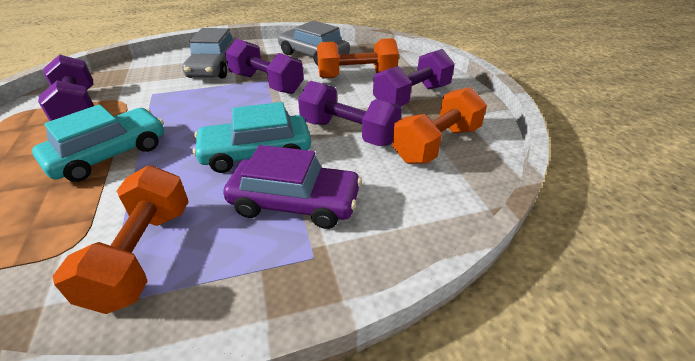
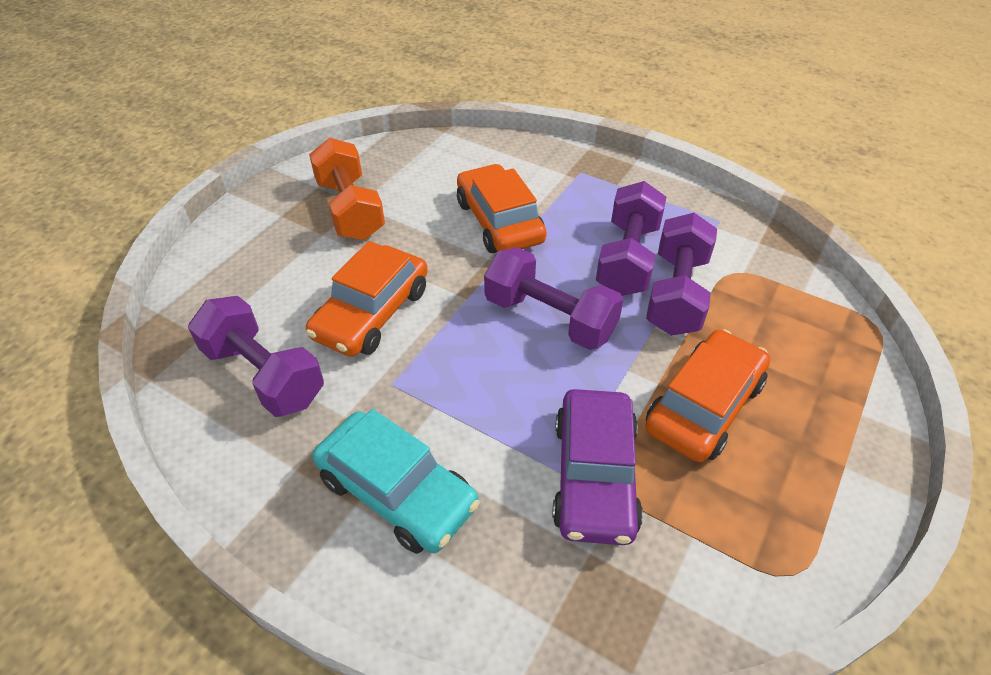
grey car: [182,28,236,78] [278,20,350,65] = 2 -> none = 0
orange car: none = 0 -> [306,241,428,357] [457,164,547,253] [645,329,770,462] = 3
orange dumbbell: [52,165,189,314] [317,38,399,79] [392,87,487,164] = 3 -> [309,138,385,240] = 1
turquoise car: [32,104,164,182] [193,102,311,173] = 2 -> [312,409,480,554] = 1

